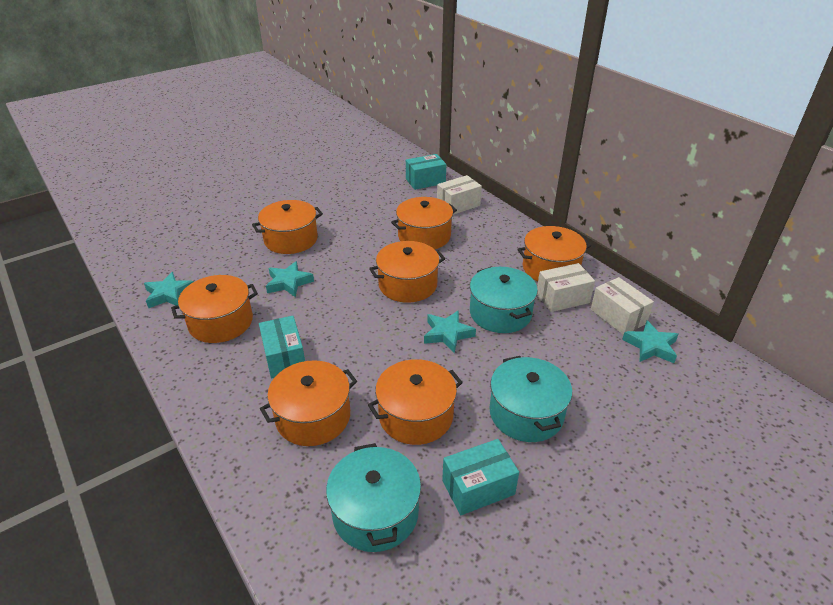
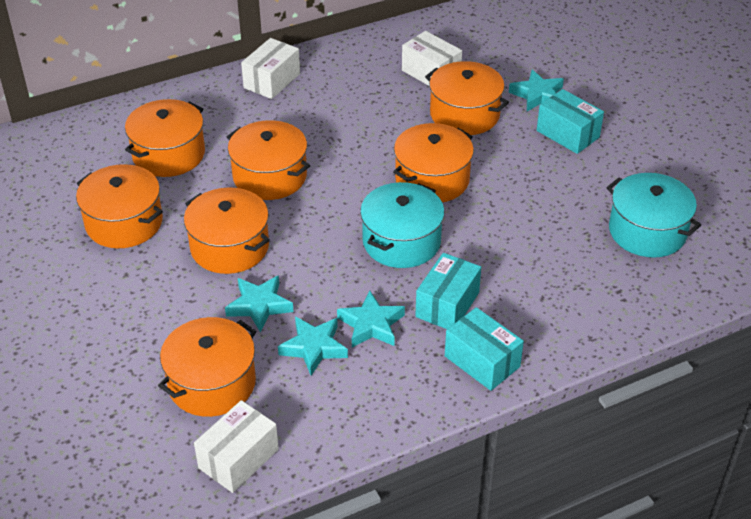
turquoise pot: [326,443,421,552] [470,267,538,333] [489,356,572,442] = 3 -> [360,182,445,268] [607,173,701,258] = 2

